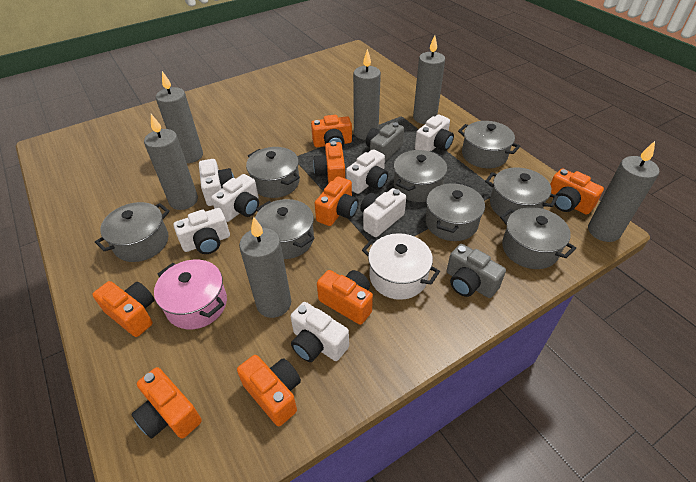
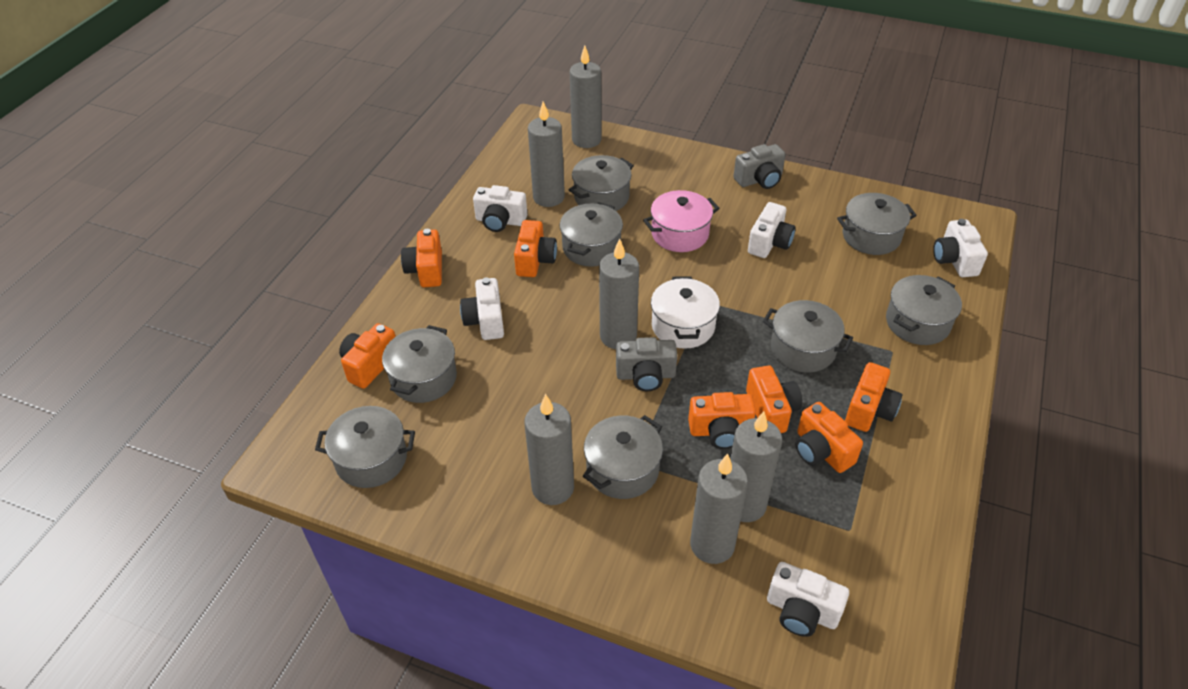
orange camera: [92,281,154,337] [132,367,202,439] [237,355,301,426] [311,115,352,147] [313,141,345,184] [315,176,359,226] [317,270,373,325] [550,169,604,215] = 8 -> [339,323,396,389] [401,229,442,287] [514,220,557,277] [688,392,756,449] [746,365,802,433] [796,402,863,473] [845,362,902,432] = 7
white camera: [173,208,230,254] [199,159,234,206] [211,174,259,222] [291,302,349,362] [346,149,388,194] [360,188,406,237] [415,114,454,151] = 7 -> [460,277,504,340] [473,185,527,232] [748,202,796,258] [767,562,849,637] [933,219,988,277] = 5

